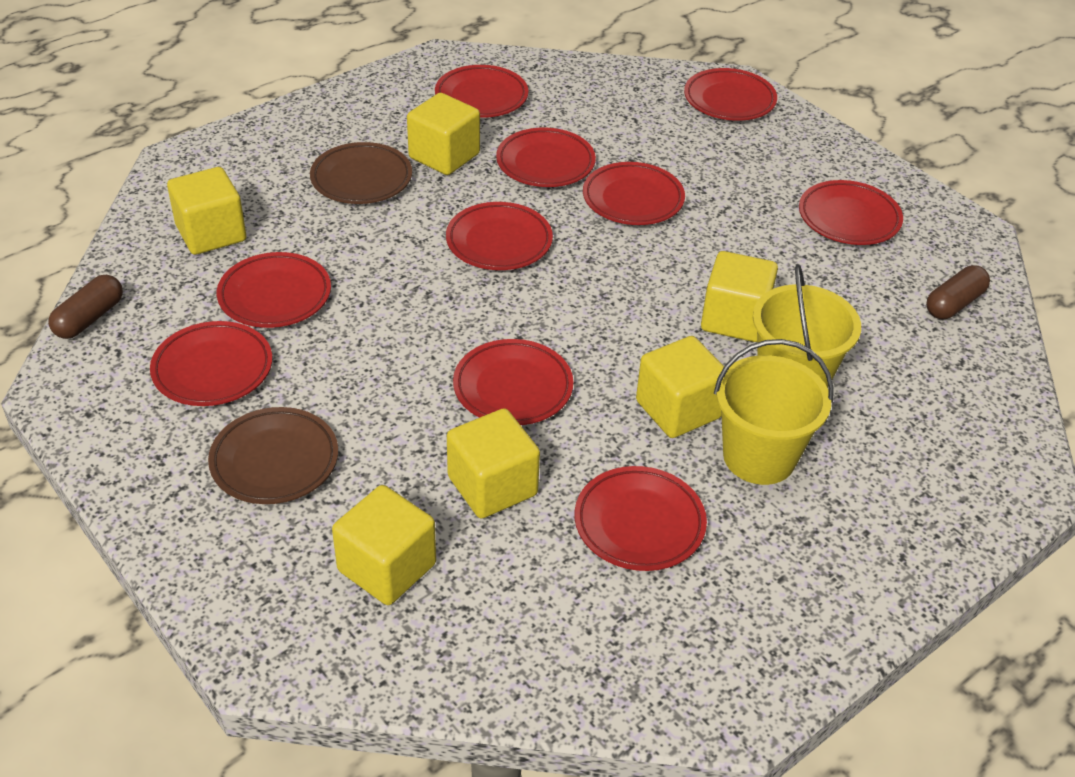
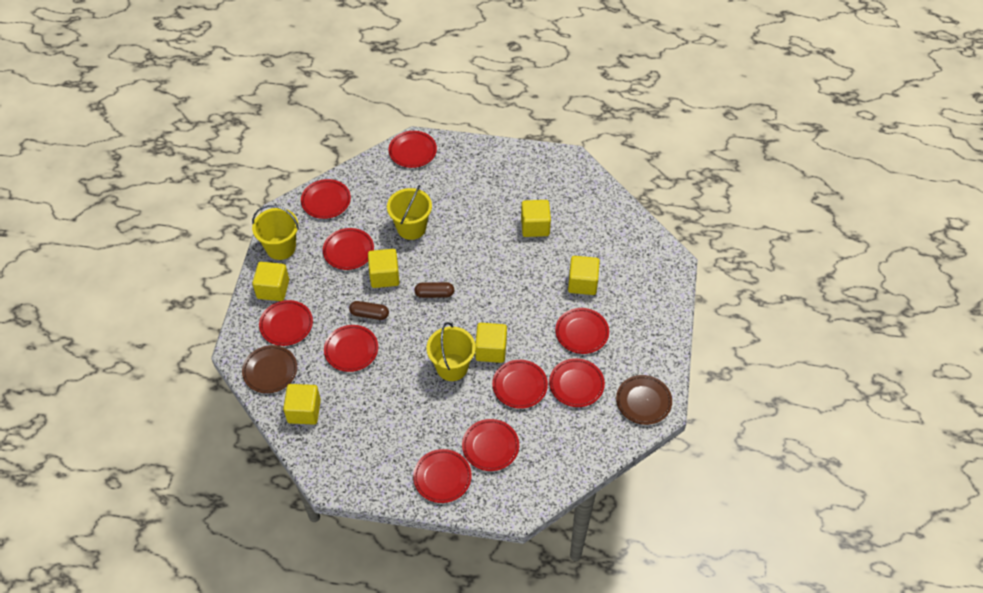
yellow bucket: [714,339,834,485] [753,265,861,388] = 2 -> [252,205,299,260] [387,185,432,240] [427,322,476,381] = 3

